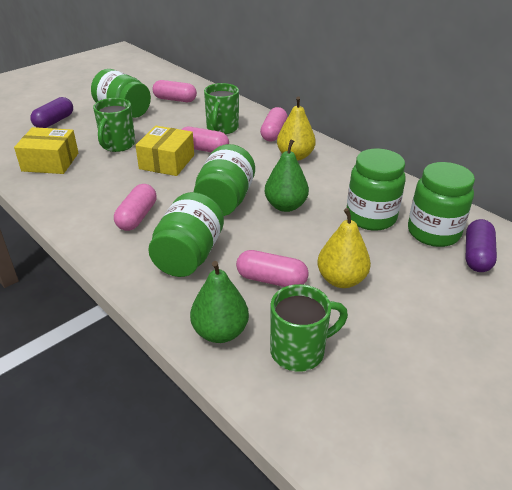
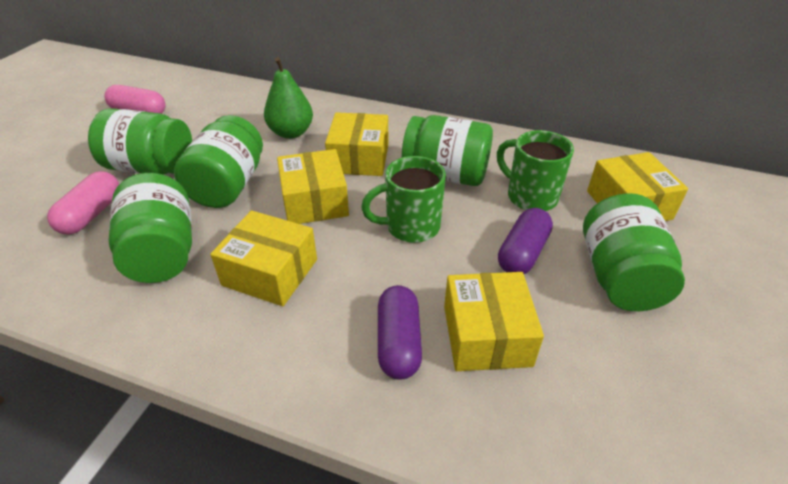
green mug: [93,98,135,152] [204,83,239,134] [270,284,348,372] = 3 -> [361,156,446,243] [497,130,574,211] = 2
green pear: [190,261,249,343] [265,139,309,212] = 2 -> [264,57,313,139] = 1
pink capsule: [114,184,157,231] [152,80,197,102] [181,127,229,153] [236,250,309,287] [260,107,288,141] = 5 -> [47,171,119,235] [104,85,166,114] = 2
yellow box: [14,127,78,174] [135,126,194,176] = 2 -> [210,210,317,306] [277,149,349,224] [325,112,388,176] [444,272,544,371] [587,152,688,221] = 5
yellow pear: [277,96,316,161] [318,208,371,288] = 2 -> none = 0

